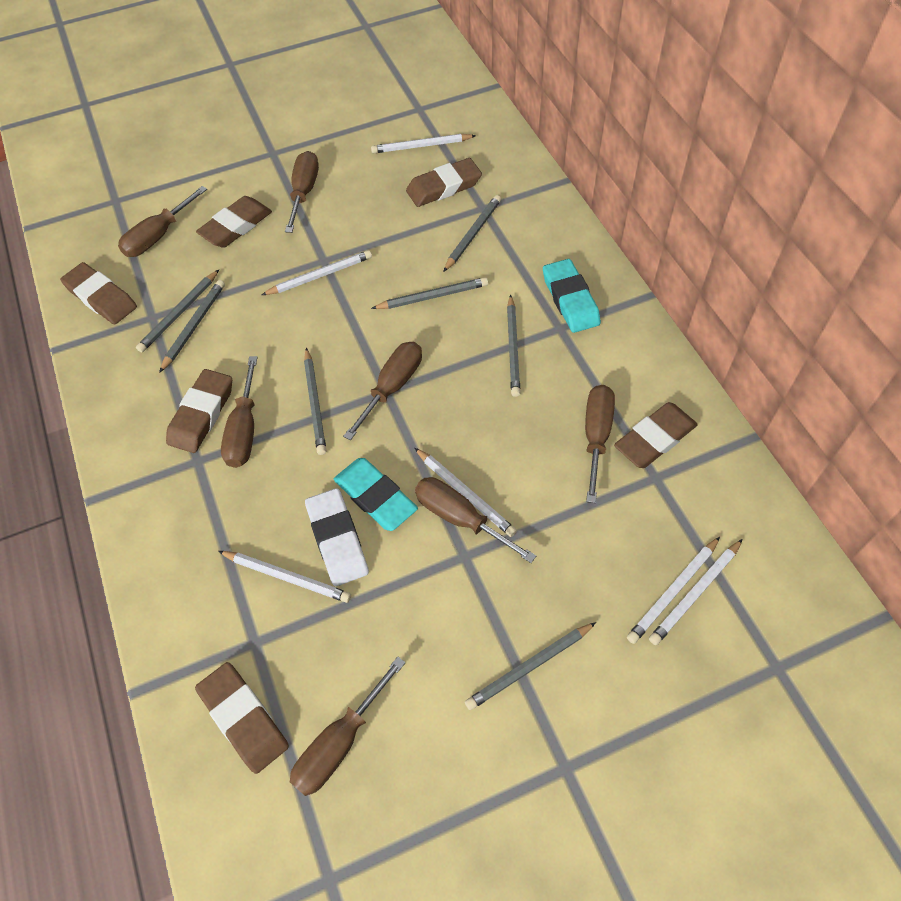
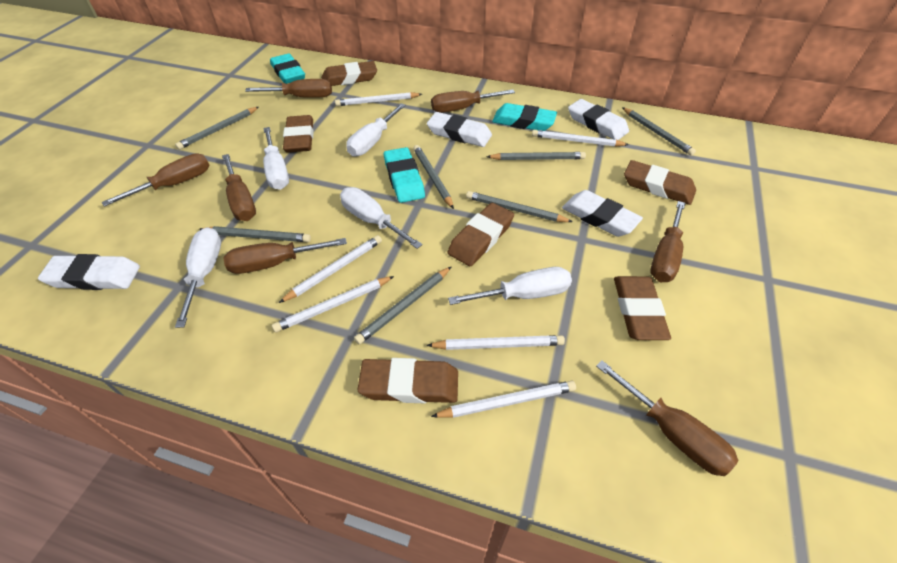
turquoise eraser: [334,458,418,531] [543,259,601,333] = 2 -> [270,54,305,84] [384,147,425,203] [492,103,557,131] = 3
white eraser: [305,488,369,586] = 1 -> [38,254,140,290] [427,112,492,147] [562,190,643,237] [568,99,629,140] = 4
white screwdriver: none = 0 -> [175,227,221,328] [263,127,289,190] [340,187,423,249] [346,103,406,156] [448,267,572,305] = 5

